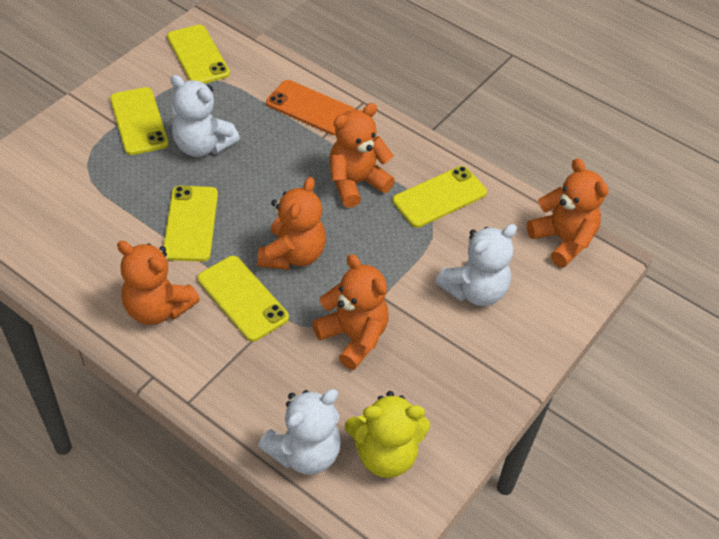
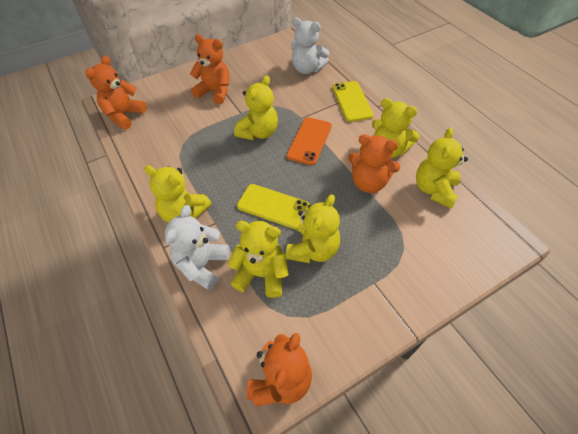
orange teddy bear: [117,241,200,325] [257,177,326,270] [312,254,389,370] [329,103,395,208] [527,158,609,267] = 5 -> [85,55,147,130] [190,34,229,104] [246,333,312,406] [348,134,400,193] = 4
white teddy bear: [170,75,240,157] [258,389,341,475] [435,224,517,306] = 3 -> [165,205,230,290] [291,17,329,74] = 2
yellow phone: [110,87,169,155] [163,186,218,262] [167,25,230,84] [198,256,289,341] [393,166,487,228] = 5 -> [237,184,310,229] [332,81,374,122] = 2
yellow teddy bear: [345,391,430,478] = 1 -> [144,165,212,223] [228,221,289,298] [234,76,278,140] [285,194,340,263] [372,98,420,158] [416,128,468,209] = 6

